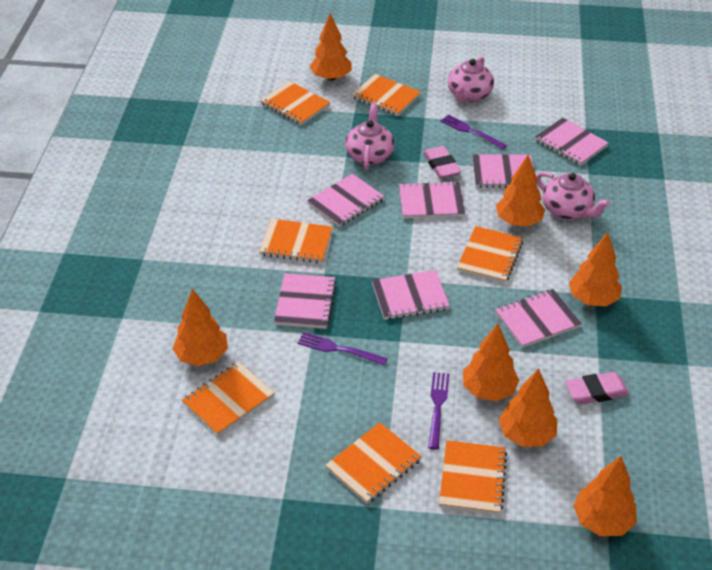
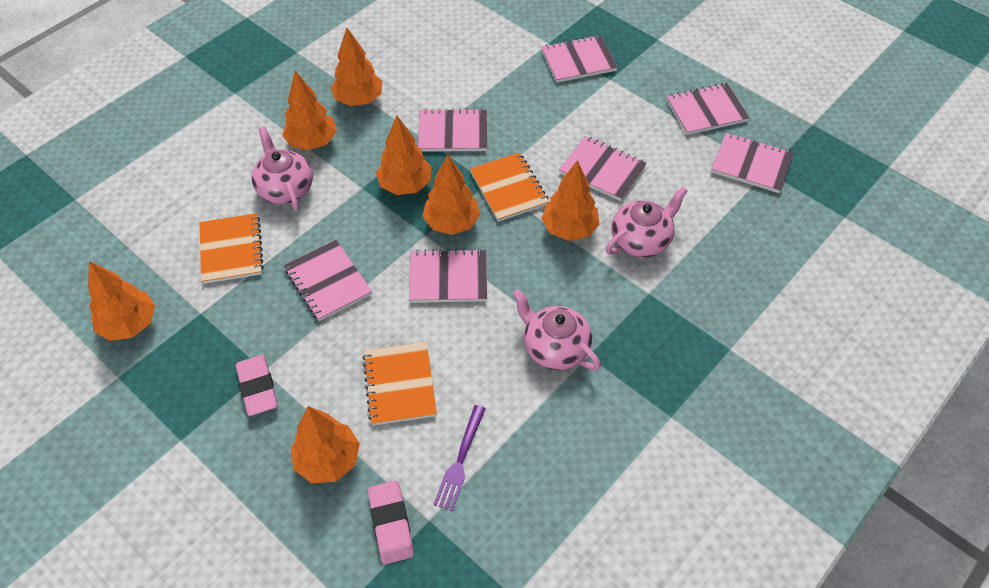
orange notebook: [182,362,275,436] [259,219,333,263] [260,81,331,125] [325,422,422,504] [351,74,421,116] [439,440,507,515] [457,226,523,283] = 7 -> [200,213,264,284] [363,342,437,425] [470,153,549,222] = 3
purple fork: [298,332,388,365] [428,372,449,450] [441,114,507,150] = 3 -> [433,405,486,511] = 1

